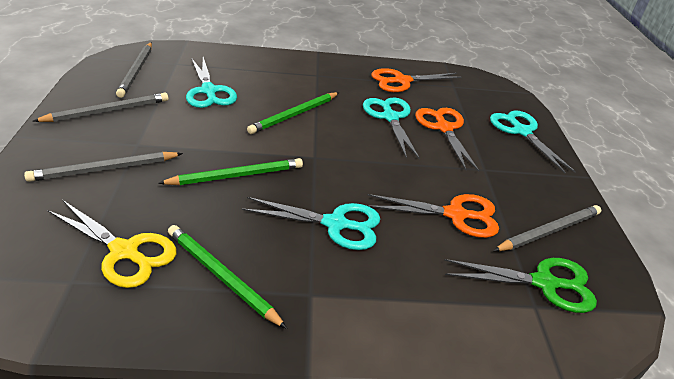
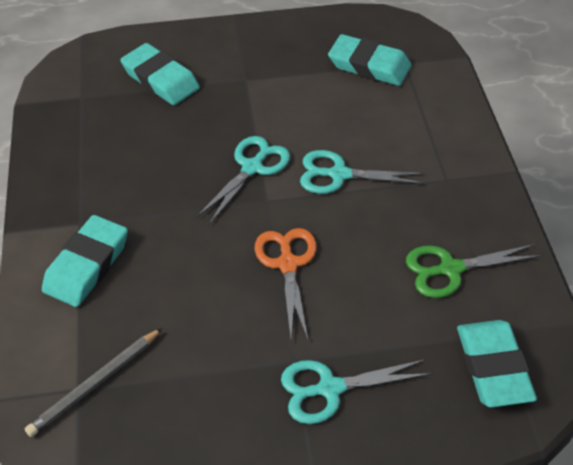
green pencil: [158,158,303,185] [168,225,287,329] [247,92,339,134] = 3 -> none = 0
grey pencil: [24,152,183,182] [33,93,169,122] [116,42,152,98] [493,205,601,251] = 4 -> [25,328,162,437] = 1
orange scissors: [368,194,499,238] [371,68,462,92] [415,108,479,171] = 3 -> [255,228,317,339] = 1
turquoise eraser: none = 0 -> [42,215,128,307] [120,43,200,105] [328,34,412,86] [457,320,537,408] = 4
turquoise scissors: [186,57,237,108] [242,197,380,250] [363,98,420,159] [490,110,576,173] = 4 -> [196,136,290,225] [281,359,432,424] [300,150,425,194] = 3
yellow scissors: [47,200,177,288] = 1 -> none = 0

